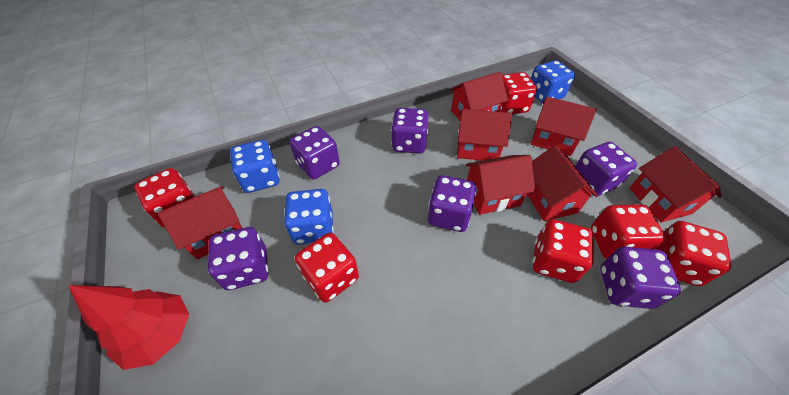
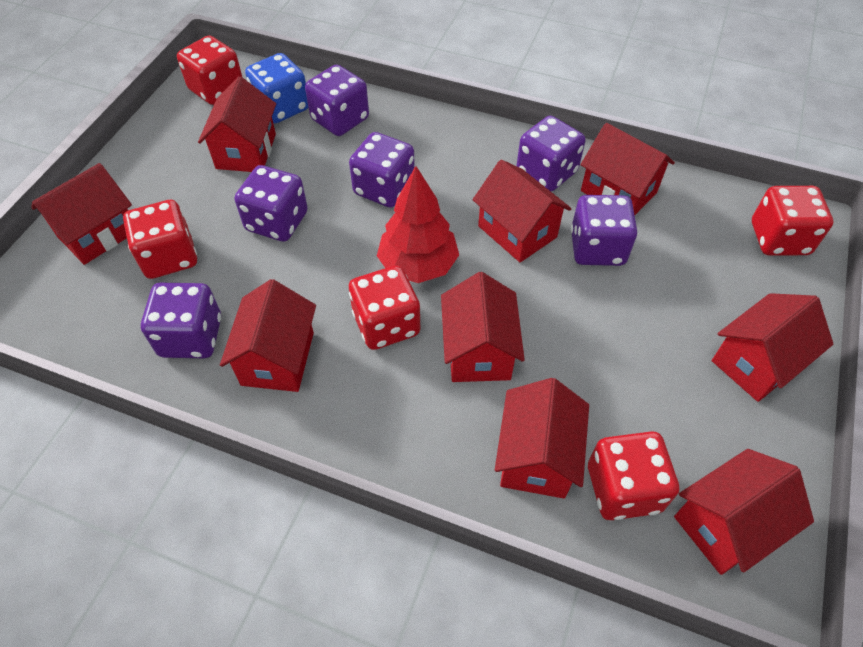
blue dice: [230,140,280,193] [284,189,334,244] [531,60,575,103] = 3 -> [245,53,308,123] = 1
red dice: [134,168,195,228] [295,233,359,303] [500,72,537,114] [533,219,594,283] [591,204,666,259] [656,221,732,286] = 6 -> [123,200,197,279] [177,35,242,105] [349,265,420,350] [588,431,679,520] [752,186,834,256] = 5
red house: [158,186,242,260] [450,72,508,121] [457,109,512,161] [465,155,535,215] [527,145,598,221] [531,97,597,156] [630,146,722,223] = 7 -> [31,163,132,265] [198,76,276,172] [220,279,316,392] [441,272,525,382] [473,160,572,262] [495,378,589,498] [580,123,675,215] [674,449,814,575] [712,293,833,402] = 9

